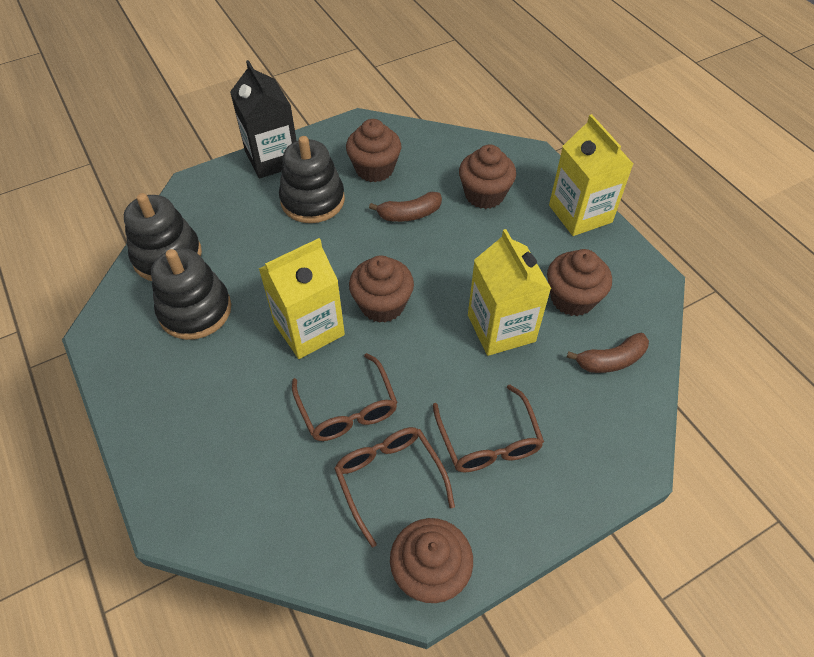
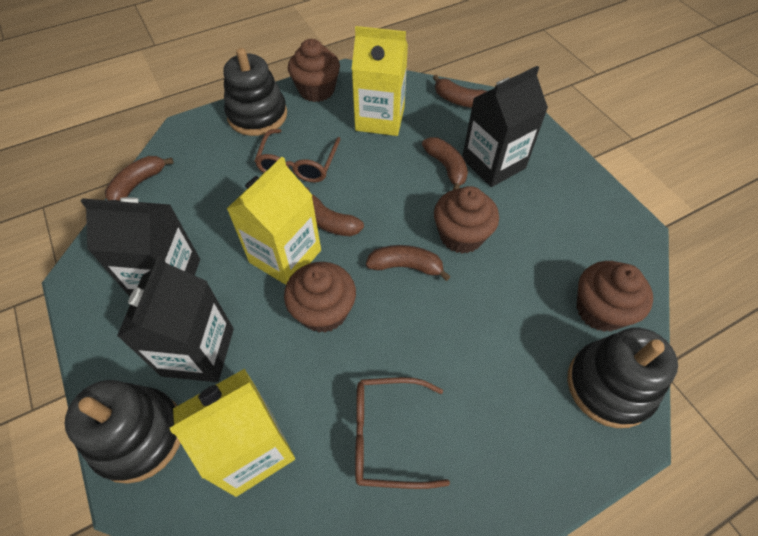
black carton: [230,60,297,179] = 1 -> [81,197,200,297] [117,256,234,382] [462,66,548,187] = 3
brown banana: [369,192,442,222] [567,333,649,373] = 2 -> [105,156,174,201] [306,187,364,236] [366,245,451,281] [422,137,468,190] [433,75,487,108] = 5
brown cupcake: [346,119,401,182] [349,255,414,323] [390,518,473,603] [459,144,516,209] [547,249,612,316] = 5 -> [284,262,356,333] [288,39,340,102] [434,186,499,254] [577,261,653,332] = 4
brown glasses: [292,353,398,441] [334,427,455,547] [433,385,544,473] = 3 -> [254,129,341,182] [355,377,450,489] = 2

